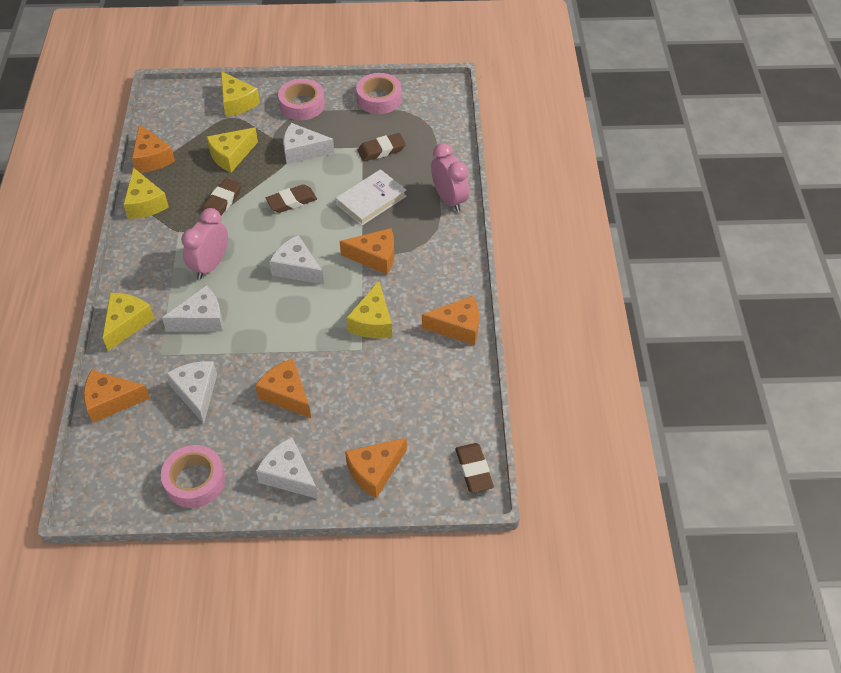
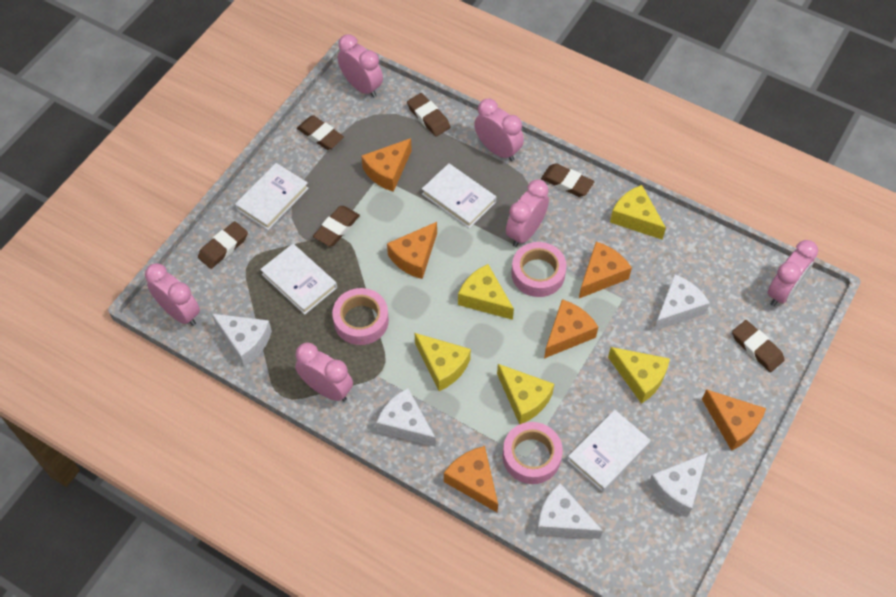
brown eraser: [202,178,241,215] [266,184,317,213] [357,133,406,162] [455,443,494,493] = 4 -> [198,221,248,269] [297,115,344,150] [313,206,360,246] [407,93,450,137] [541,163,594,197] [732,320,784,372] = 6
pink clock: [181,208,228,279] [431,143,469,212] = 2 -> [145,263,200,326] [295,343,353,401] [338,34,383,98] [474,99,524,161] [506,180,549,247] [768,240,818,306] = 6
white book: [336,169,407,226] = 1 -> [235,163,309,230] [260,244,337,315] [422,163,496,228] [567,410,651,492] = 4

